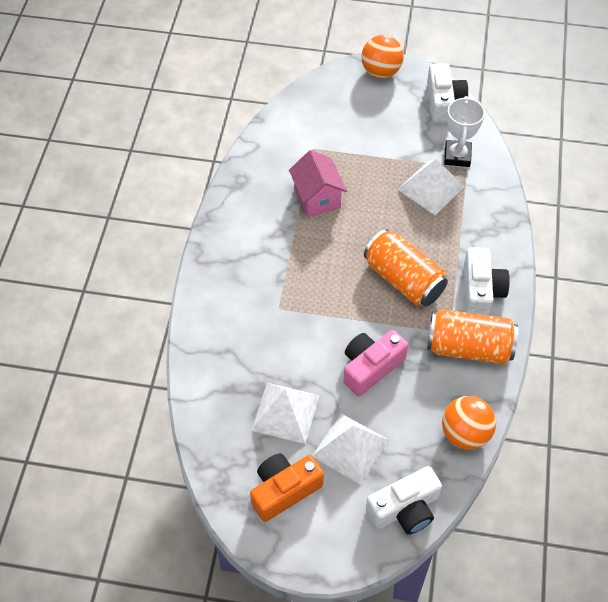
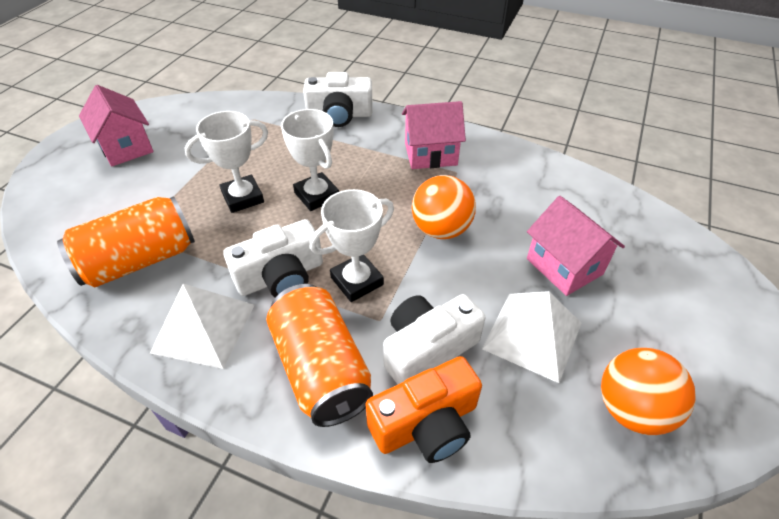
pink camera: [344,330,408,396] = 1 -> none = 0
pink house: [289,150,347,217] = 1 -> [79,85,154,166] [402,101,466,169] [527,196,625,296] = 3
white pyramid: [251,383,320,444] [312,413,389,485] [397,159,465,215] = 3 -> [150,284,254,369] [482,291,581,383] = 2
white trophy: [444,96,485,167] = 1 -> [185,111,268,213] [281,109,339,211] [310,189,394,302] = 3

